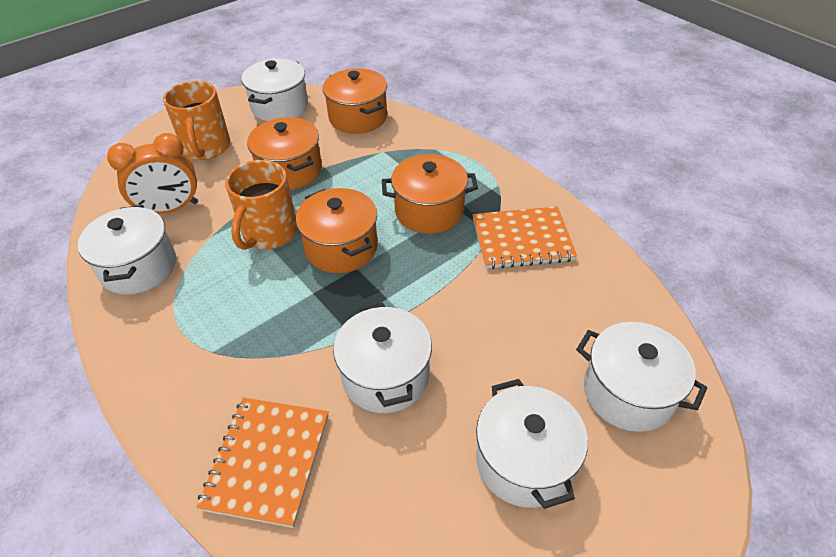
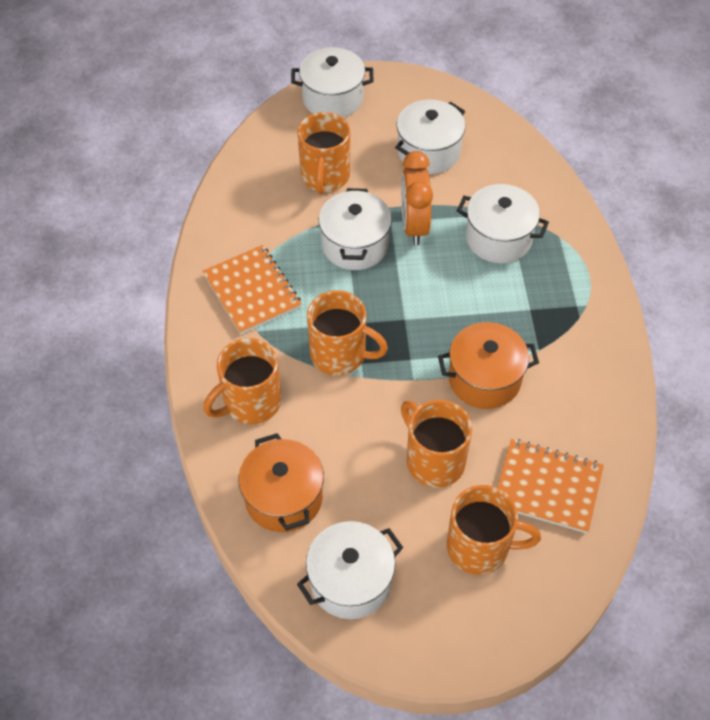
orange mug: [163,81,230,160] [225,160,297,250] = 2 -> [204,338,281,425] [298,112,350,195] [307,290,388,375] [401,400,472,488] [447,485,541,575] = 5
orange pot: [247,117,322,190] [296,188,378,273] [323,68,387,134] [382,154,478,234] = 4 -> [238,433,324,532] [438,322,539,409] = 2

